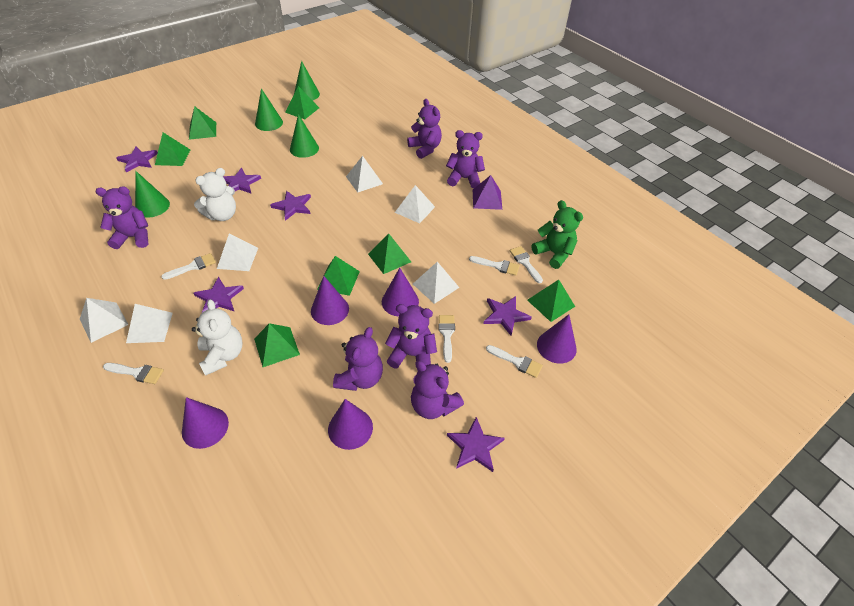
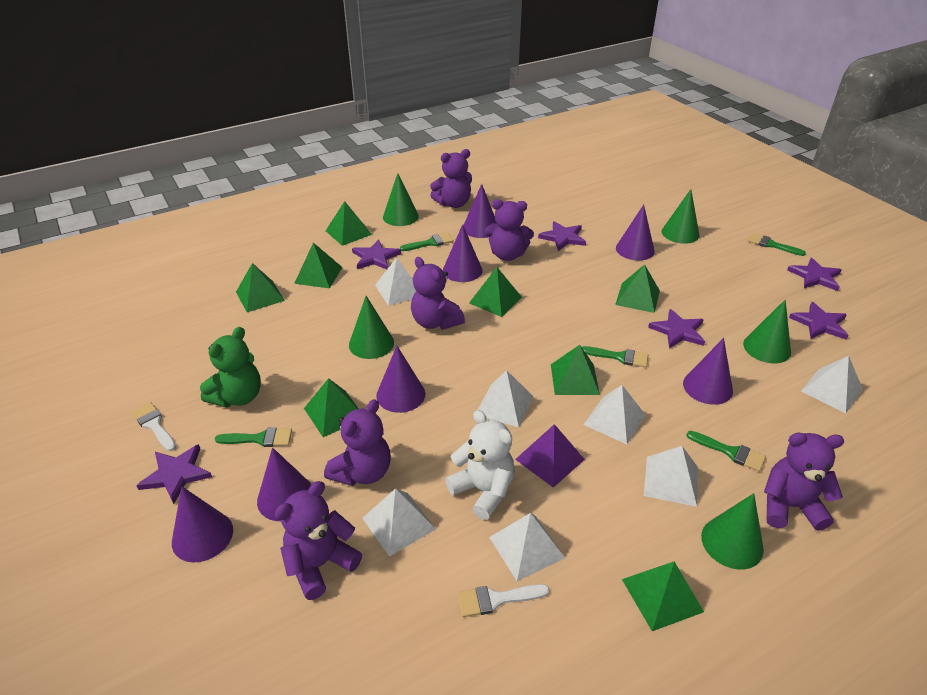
green brush: none = 0 -> [215,427,292,447] [400,233,454,251] [582,346,648,368] [686,431,766,472] [748,233,806,256] = 5
green cone: [135,171,170,218] [255,89,283,131] [290,114,319,158] [294,61,320,101] = 4 -> [349,296,394,359] [383,173,419,226] [662,189,700,244] [701,493,764,570] [743,300,791,363] = 5
green pyramid: [155,133,190,166] [189,106,216,140] [254,323,300,367] [285,86,319,119] [317,256,360,296] [368,234,411,274] [527,280,575,322] = 7 -> [236,263,285,312] [294,243,343,289] [304,378,359,437] [326,201,372,246] [469,267,522,317] [551,345,600,395] [615,264,660,313] [622,562,704,631] = 8
purple cone: [182,397,229,449] [311,276,349,325] [328,399,373,450] [382,268,419,316] [537,314,577,364] = 5 -> [172,487,233,562] [257,448,312,521] [376,346,425,413] [443,224,482,282] [463,184,497,238] [616,204,655,261] [683,338,733,405] = 7
white brush: [103,363,164,384] [161,253,216,280] [439,315,455,363] [469,256,520,276] [486,345,543,378] [509,246,543,283] = 6 -> [132,402,176,451] [457,584,550,617] = 2
white pyramid: [80,298,129,343] [126,304,173,343] [217,233,258,271] [346,156,383,192] [395,185,435,223] [413,262,459,304] = 6 -> [362,489,436,557] [375,258,416,306] [478,370,534,427] [489,513,565,581] [583,385,646,444] [644,446,698,507] [801,356,863,413] = 7
white teddy bear: [192,299,242,376] [194,168,236,221] = 2 -> [445,410,515,520] = 1

